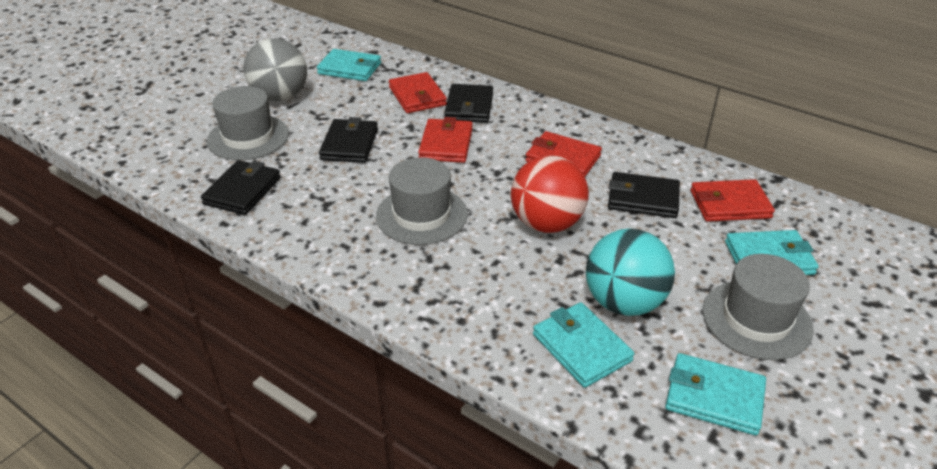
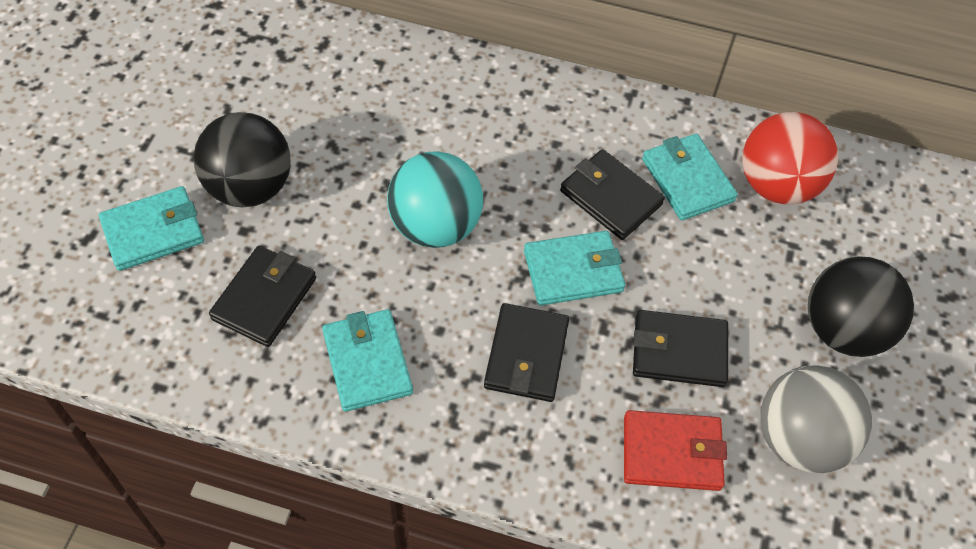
black ball: none = 0 -> [194,112,291,207] [808,256,914,357] = 2
grey hat: [207,86,289,160] [376,157,467,245] [702,254,814,360] = 3 -> none = 0
red wallet: [389,72,447,113] [418,117,473,163] [526,131,602,176] [691,179,775,222] = 4 -> [624,410,727,491] = 1

